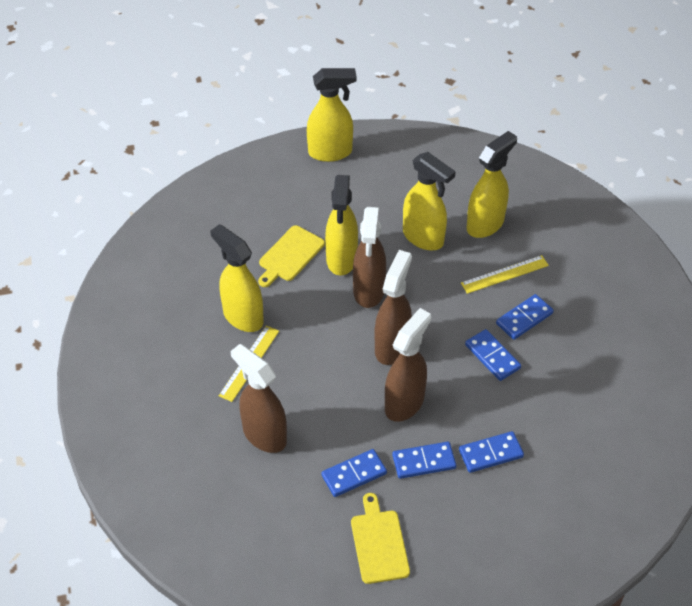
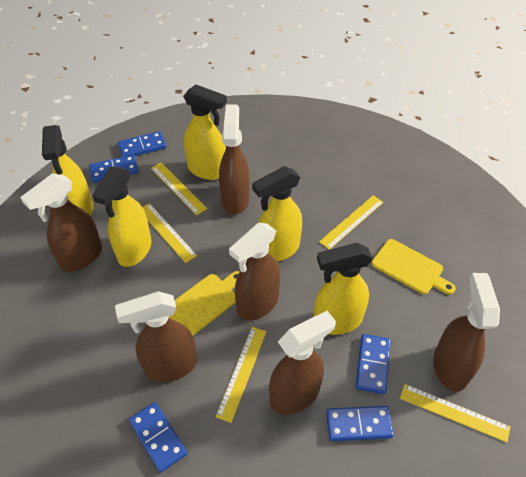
brown spray bottle: [230,344,287,453] [353,207,386,308] [374,250,412,365] [385,308,431,422] = 4 -> [20,173,102,272] [115,291,197,382] [219,104,250,215] [229,223,280,321] [269,311,336,415] [433,273,500,392] = 6
yellow ruler: [219,325,279,402] [461,255,549,294] = 2 -> [142,203,197,263] [151,162,207,215] [216,327,267,423] [319,195,383,250] [400,384,510,443] = 5

